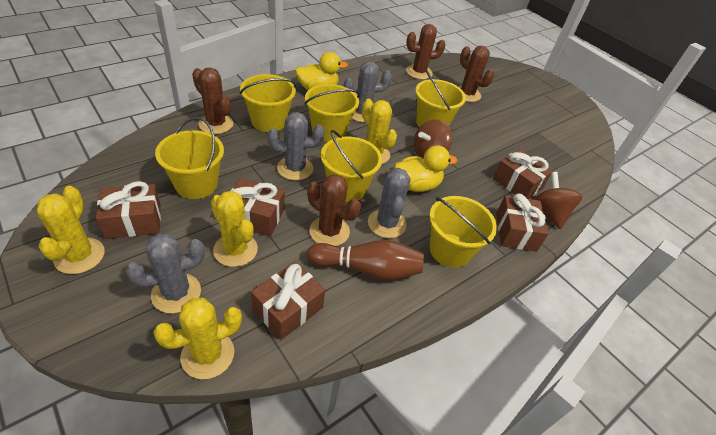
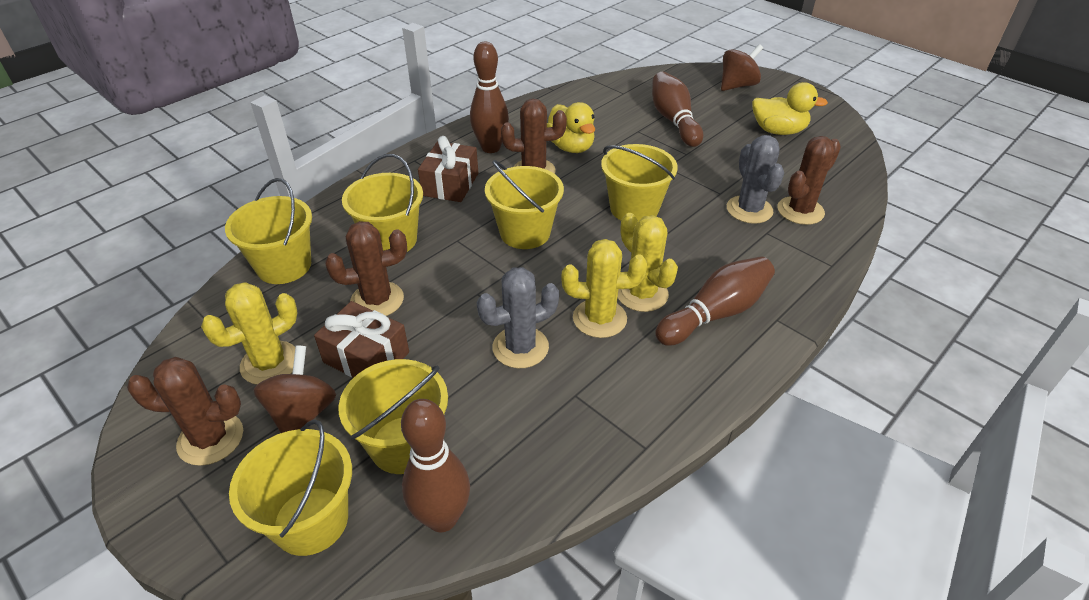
brown bowling pin: [307,240,424,280] = 1 -> [401,399,470,532] [470,41,509,153] [652,72,703,147] [655,256,775,346] = 4
brown gift: [96,181,161,239] [231,178,285,236] [251,261,325,340] [493,149,553,199] [496,193,549,251] = 5 -> [314,301,409,378] [418,136,478,202] = 2
grey cactus: [126,233,205,313] [268,112,325,180] [344,61,392,123] [368,168,410,238] = 4 -> [477,267,559,368] [727,135,784,224] = 2
yellow cactus: [37,186,105,274] [153,298,242,379] [211,191,258,267] [362,99,397,164] = 4 -> [201,282,298,385] [562,239,647,338] [618,213,678,312] = 3

